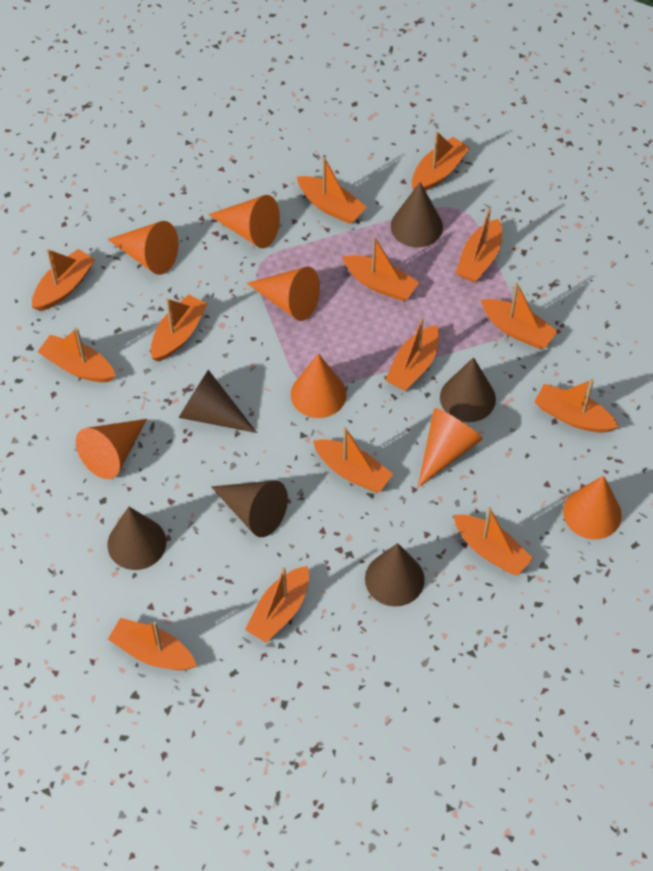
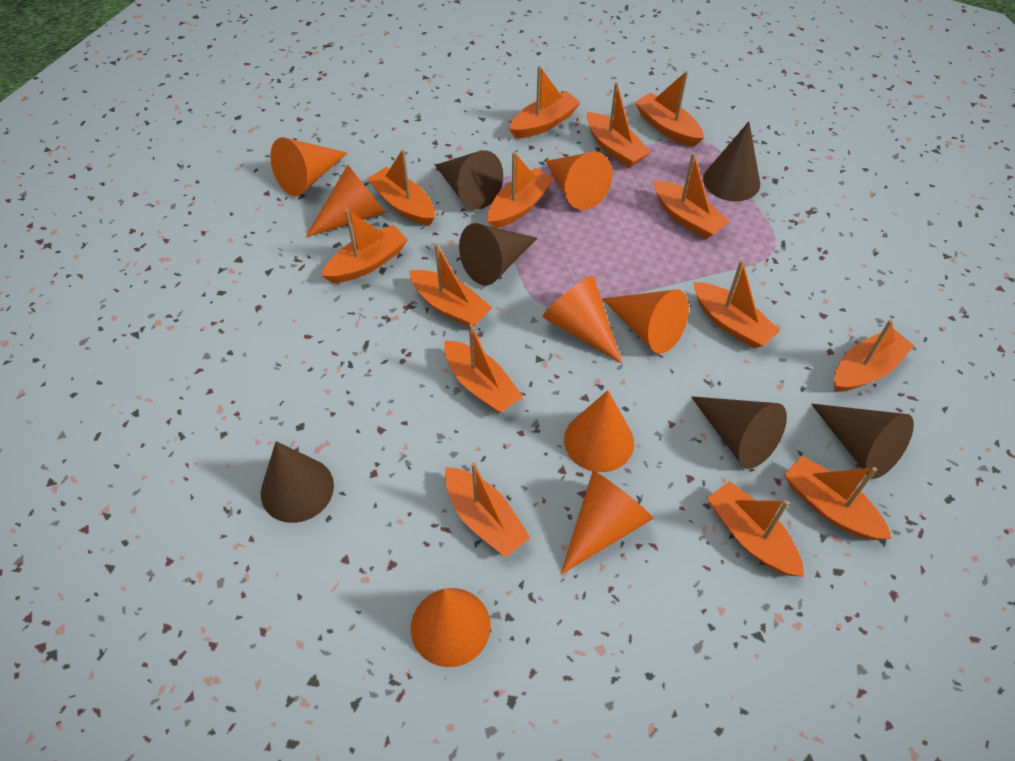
orange cone: [76,419,147,479] [107,221,179,275] [208,195,280,248] [247,267,320,321] [291,353,347,418] [418,408,483,487] [563,475,622,539] = 7 -> [270,138,347,196] [306,164,386,237] [411,588,491,667] [542,275,622,364] [546,152,612,210] [561,471,654,575] [564,390,634,472] [602,290,689,354] = 8

